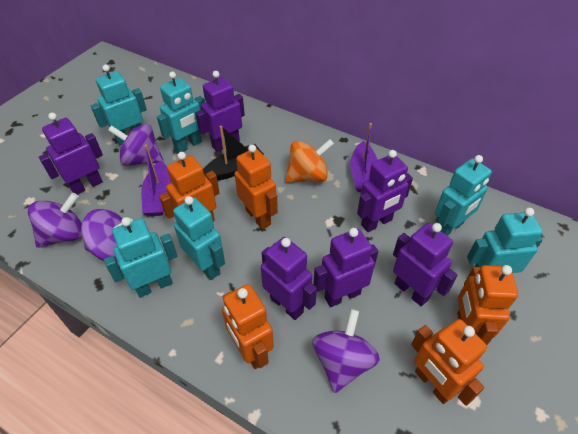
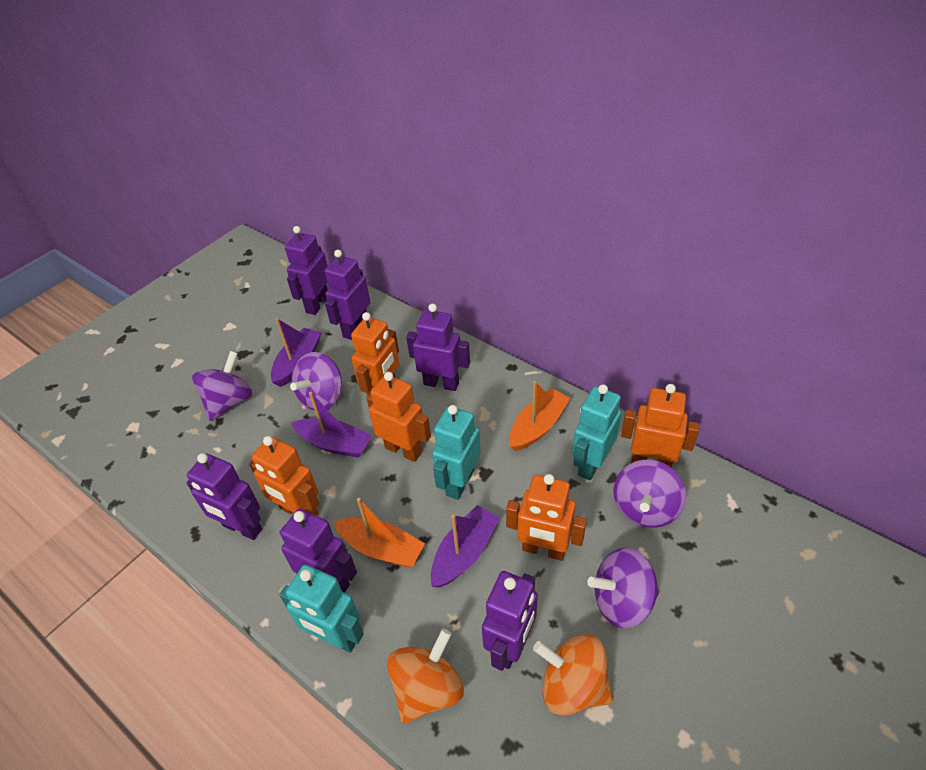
black boat: [203,126,264,181] = 1 -> none = 0
orange boat: none = 0 -> [334,498,425,567] [509,381,570,451] = 2
orange spinning top: [285,139,334,183] = 1 -> [387,629,464,724] [533,634,613,716] = 2
purple boat: [141,145,172,216] [350,123,378,192] = 2 -> [271,318,322,387] [291,392,372,458] [431,505,500,587] = 3
turquoise robot: [91,65,147,145] [104,217,178,298] [157,72,205,153] [173,196,225,280] [435,155,492,236] [467,208,543,273] = 6 -> [279,564,364,653] [432,405,481,500] [572,384,621,481] = 3

